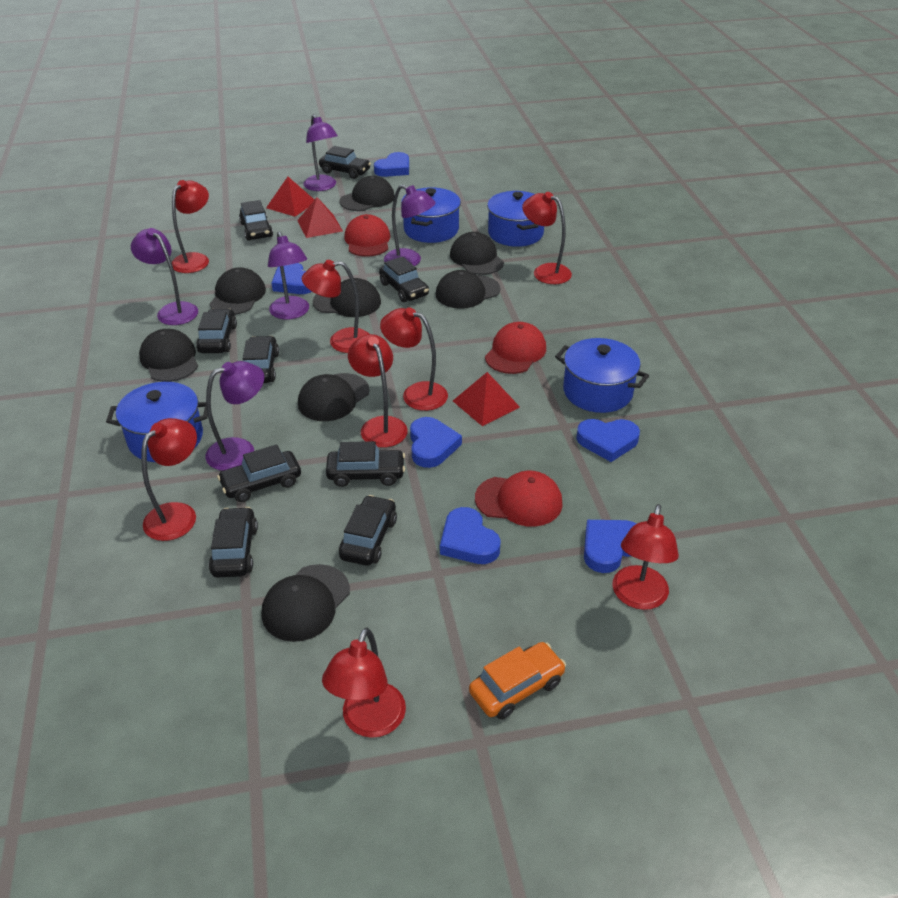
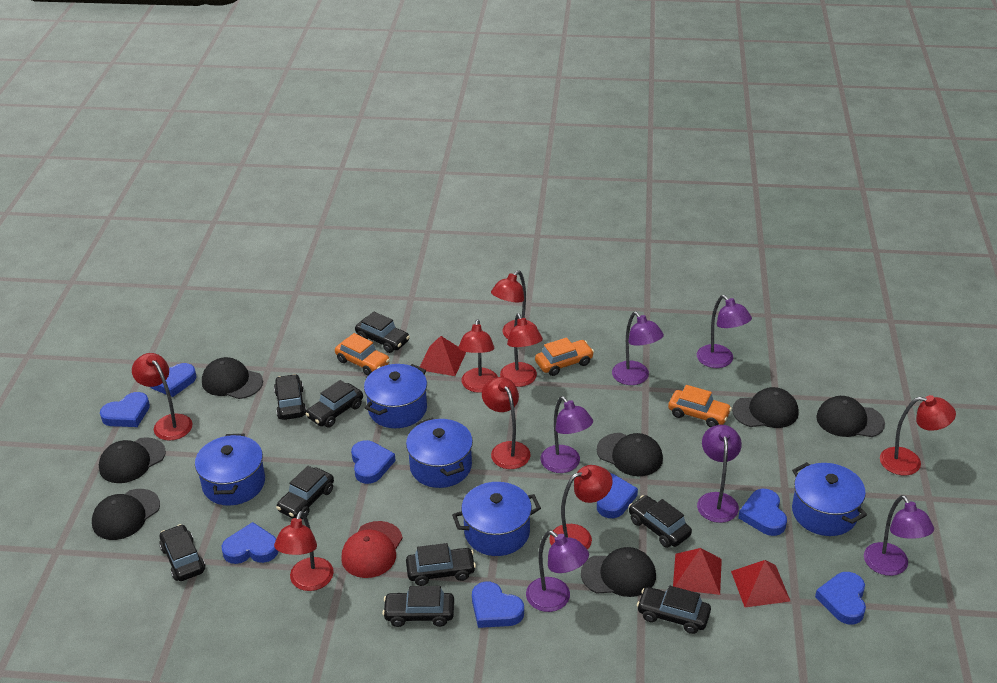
black cap: [139,329,198,382] [209,267,266,315] [262,564,350,642] [298,373,370,421] [313,278,381,317] [339,176,395,211] [436,270,501,309] [450,232,504,275] = 8 -> [92,489,160,540] [99,437,166,483] [202,357,263,399] [581,547,656,597] [597,433,663,476] [732,387,799,428] [816,396,885,437] = 7
blue heart: [272,263,312,294] [374,152,409,177] [410,417,462,468] [440,507,501,564] [576,419,640,462] [584,520,637,573] = 6 -> [100,392,150,427] [150,363,197,397] [222,522,279,564] [351,440,396,484] [472,582,524,628] [597,473,638,518] [738,489,787,536] [815,572,866,624] = 8
blue pot: [106,382,208,462] [401,187,461,243] [487,191,544,247] [555,338,649,413] = 4 -> [195,434,265,506] [364,364,427,428] [406,417,473,488] [452,482,541,556] [792,462,867,536] = 5
orange car: [469,642,566,720] = 1 -> [335,333,390,376] [535,337,594,376] [668,385,732,427] = 3
purple lamp: [131,228,198,325] [205,361,264,471] [268,231,309,319] [303,114,338,191] [384,185,436,266] = 5 -> [526,531,589,612] [540,396,593,473] [612,312,664,385] [697,295,752,368] [697,425,742,523] [864,495,934,576] = 6
red cap: [344,214,390,257] [475,471,563,527] [485,322,546,374] = 3 -> [341,521,403,578] = 1

